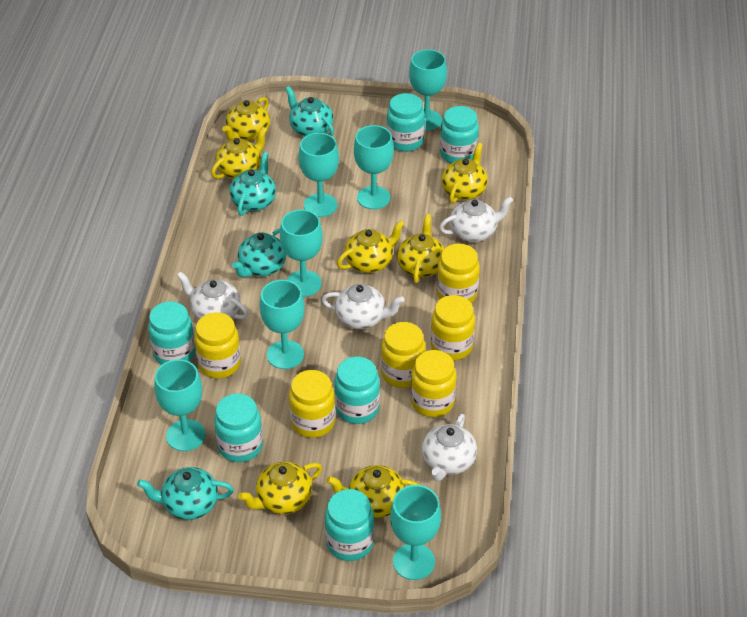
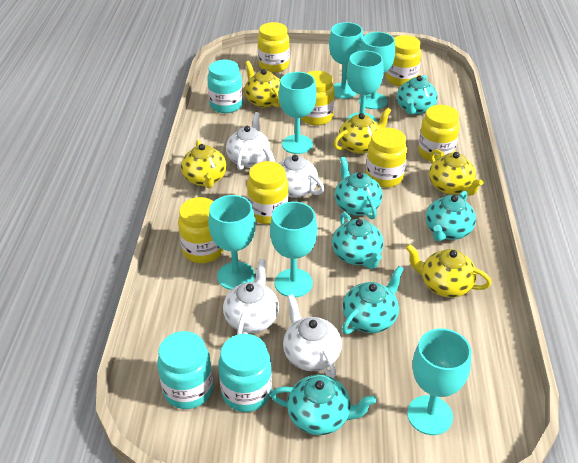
turquoise jar: [148,301,195,365] [214,393,263,462] [325,489,374,561] [334,356,380,424] [387,93,425,152] [440,106,479,163] = 6 -> [157,331,213,409] [207,60,243,113] [218,334,272,412] = 3
turquoise teapot: [137,467,234,520] [229,152,276,216] [232,228,286,277] [285,86,334,136] = 4 -> [271,375,376,435] [332,212,384,269] [335,156,383,219] [342,266,404,334] [397,75,438,115] [426,191,476,241] = 6
yellow jar: [194,312,241,379] [289,370,335,438] [381,322,426,388] [411,350,457,417] [431,295,475,360] [437,244,480,303] = 6 -> [178,197,223,263] [247,161,289,224] [258,22,290,73] [301,71,335,126] [366,128,407,188] [386,35,421,87] [418,105,460,162] = 7
yellow teapot: [211,127,268,179] [222,97,270,141] [238,462,322,514] [327,465,419,518] [337,220,405,273] [397,214,444,283] [441,143,488,203] = 7 -> [181,140,227,189] [244,61,280,108] [333,108,391,154] [406,244,492,298] [429,149,483,196] = 5

